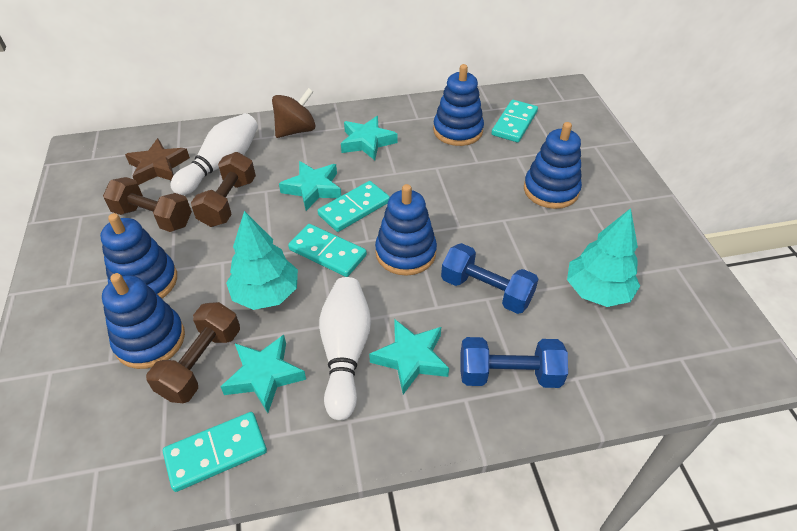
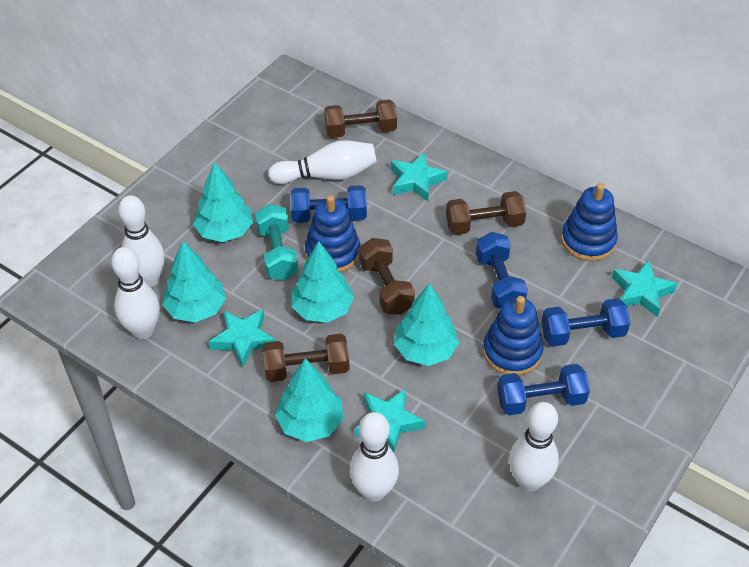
blue dumbbell: [441,243,539,314] [461,337,568,388] = 2 -> [291,185,367,223] [476,232,528,309] [497,364,590,415] [541,298,630,346] = 4
blue stacking toy: [100,213,177,298] [102,273,185,369] [375,184,437,276] [433,64,484,146] [524,122,582,209] = 5 -> [305,195,360,273] [483,296,543,376] [561,183,618,261] = 3
brown dumbbell: [103,177,192,232] [146,302,240,403] [191,152,256,227] = 3 -> [263,334,350,382] [324,100,397,138] [359,238,415,315] [446,191,526,235] = 4
brown spinning top: [272,88,316,138] = 1 -> none = 0
brown star: [125,138,190,185] = 1 -> none = 0
turquoise domino: [163,412,267,492] [288,224,367,277] [318,181,390,232] [491,100,538,142] = 4 -> none = 0
turquoise dumbbell: none = 0 -> [255,204,299,281] = 1
turquoise tree: [226,211,298,310] [567,208,640,307] = 2 -> [162,241,226,322] [193,162,253,242] [275,358,343,442] [292,241,354,323] [394,283,459,366] = 5
white bowling pin: [170,113,258,195] [319,277,371,420] = 2 -> [111,247,160,339] [118,195,165,287] [268,140,377,184] [350,412,399,502] [509,402,559,492] = 5

